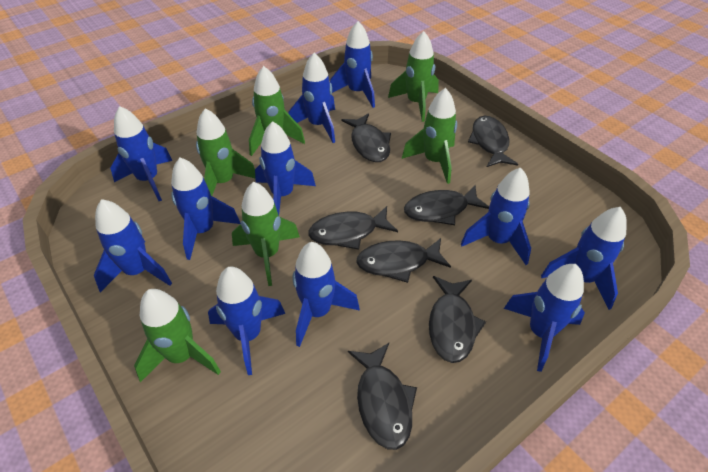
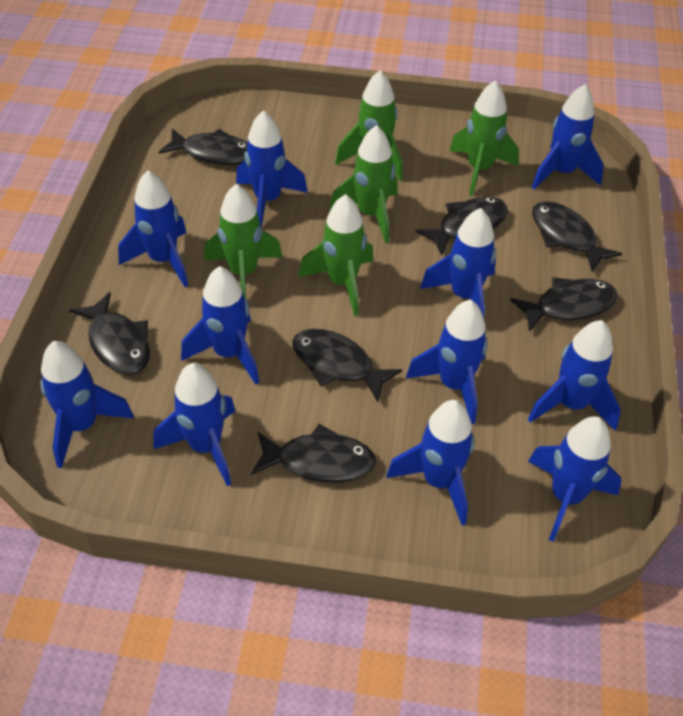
green rocket: [134,289,221,382] [196,108,255,196] [232,182,300,286] [249,66,305,156] [388,31,439,122] [402,88,457,184] = 6 -> [204,184,282,299] [299,194,373,316] [329,125,398,243] [335,70,403,181] [449,80,519,196] = 5

